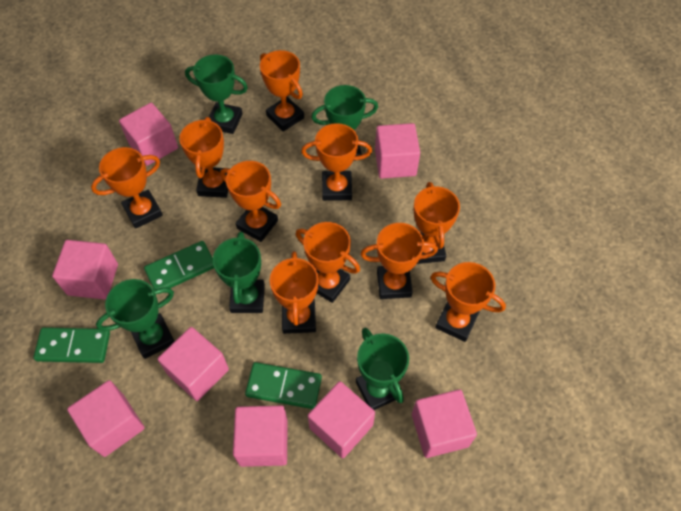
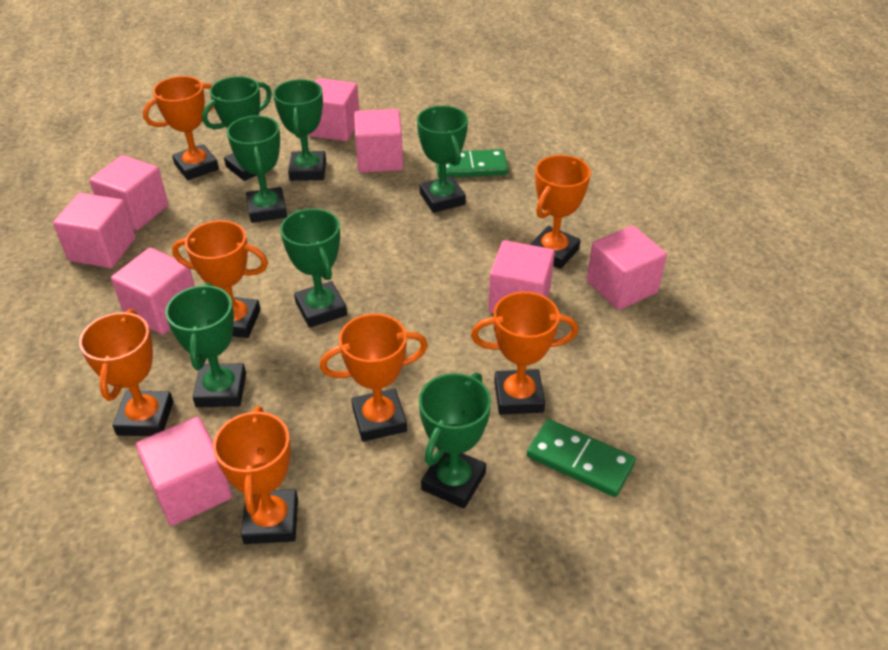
green domino: [33,327,110,363] [144,241,214,290] [245,362,322,409] = 3 -> [436,149,508,178] [527,419,636,497] = 2
green trophy: [96,279,175,359] [185,55,248,134] [213,231,265,313] [311,85,378,161] [356,328,409,410] = 5 -> [165,283,246,407] [202,76,272,181] [227,115,287,223] [273,79,326,181] [280,208,347,328] [417,106,468,213] [419,373,491,509] = 7
orange trophy: [91,147,163,229] [179,117,229,198] [220,161,281,242] [260,50,304,132] [270,251,319,334] [296,222,360,303] [301,123,372,201] [360,223,437,299] [414,182,460,264] [431,262,506,342] = 10 -> [79,309,173,436] [143,76,219,180] [172,220,268,338] [213,406,298,544] [320,314,428,442] [471,292,578,415] [529,155,591,269] = 7

